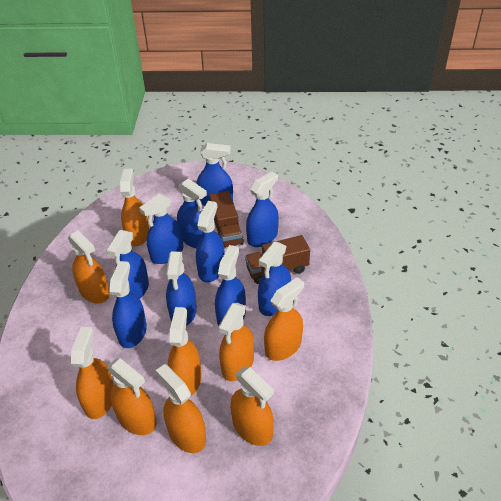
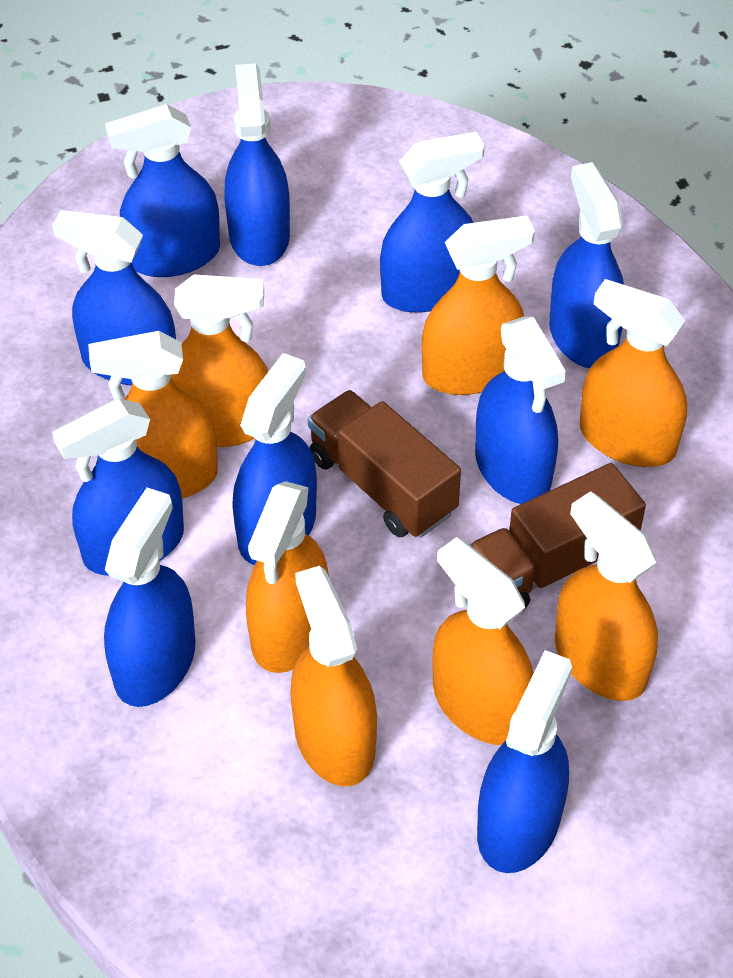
orange spray bottle: [68,231,110,303] [71,327,114,419] [107,358,156,435] [120,168,149,246] [156,364,206,453] [168,307,202,397] [218,303,254,381] [230,367,274,446] [264,277,304,361] = 9 -> [88,331,218,499] [171,274,268,447] [246,481,329,673] [290,566,377,786] [422,216,535,395] [432,537,534,745] [555,491,658,701] [580,279,687,467] = 8

